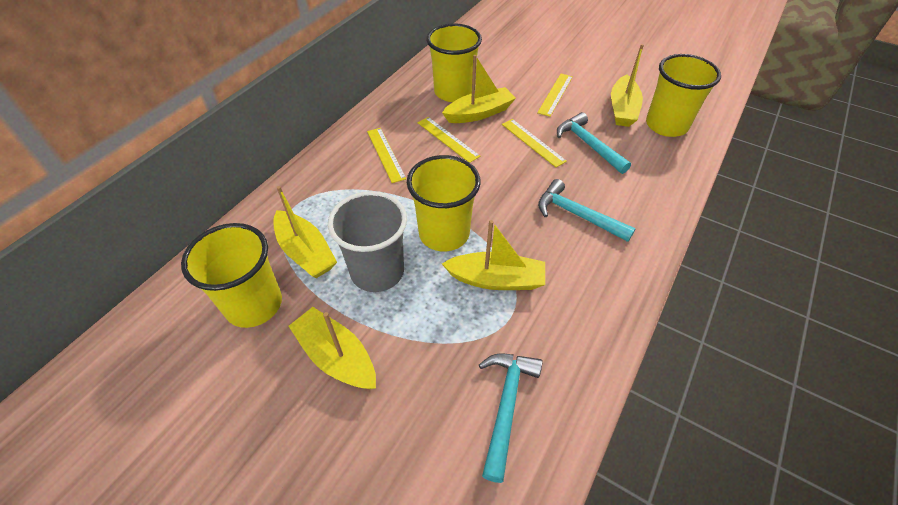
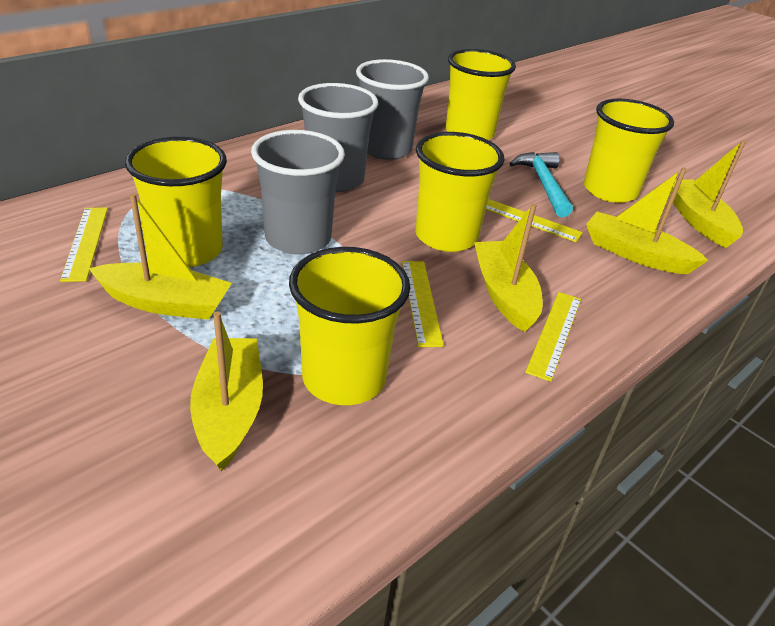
grey cup: [328,191,407,292] = 1 -> [251,130,345,254] [298,83,378,192] [356,59,429,160] = 3
turquoise hammer: [479,353,543,483] [538,179,636,242] [557,112,631,174] = 3 -> [509,152,573,217] = 1
yellow cup: [181,223,282,328] [407,155,481,252] [426,23,482,102] [646,54,721,137] = 4 -> [125,137,227,267] [289,247,410,405] [415,132,505,252] [446,49,516,140] [584,99,674,203] = 5

